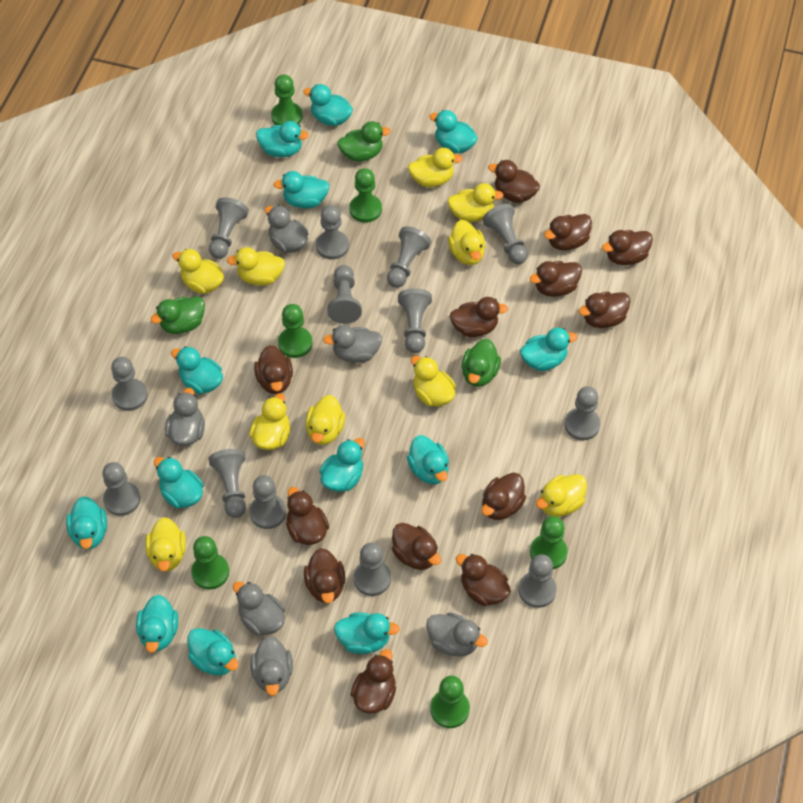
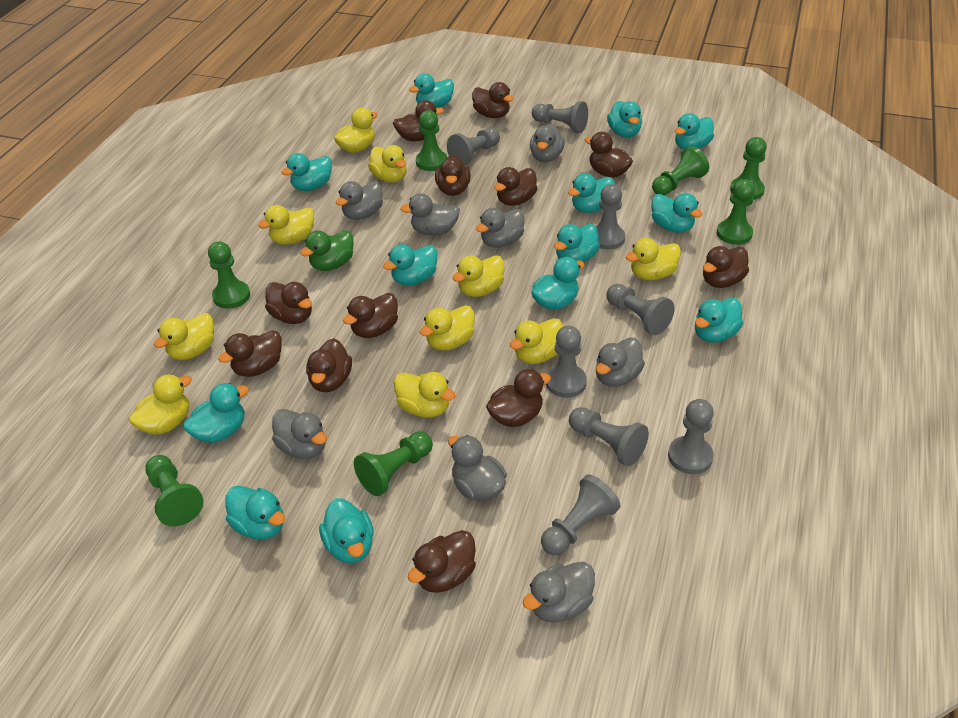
brown duck: [254,345,293,394] [286,487,329,545] [304,548,345,603] [351,649,396,714] [392,523,441,570] [450,297,508,337] [456,554,511,606] [482,472,526,520] [488,160,540,203] [530,261,582,297] [544,214,592,250] [579,292,630,328] [602,230,653,265] = 13 -> [218,330,282,377] [265,282,312,324] [306,338,352,392] [343,293,398,338] [393,100,444,142] [408,530,476,593] [435,155,471,196] [472,82,514,118] [486,369,551,427] [494,167,537,206] [585,132,633,178] [703,246,749,288] = 12
green duck: [150,296,205,334] [337,121,391,162] [462,339,501,387] = 3 -> [301,230,354,271] = 1
green pawn: [191,536,229,590] [271,74,303,125] [278,304,313,358] [349,168,382,223] [430,676,470,728] [530,516,568,569] = 6 -> [145,455,204,526] [208,241,250,309] [354,432,433,496] [416,110,447,171] [652,146,709,195] [717,179,755,245] [730,137,767,200] = 7
grey duck: [165,388,205,446] [233,581,285,636] [250,636,293,696] [265,205,309,253] [323,325,382,363] [426,612,488,657] = 6 -> [272,409,327,459] [336,181,383,220] [400,193,460,236] [448,435,507,501] [476,208,524,248] [523,562,595,622] [530,124,565,162] [596,338,645,387] = 8
grey pawn: [102,462,140,516] [111,357,148,411] [208,449,246,518] [209,197,249,259] [249,475,286,529] [316,205,349,260] [327,265,362,324] [353,543,391,596] [387,226,431,288] [398,288,432,353] [482,204,528,264] [519,554,557,608] [565,386,600,440] = 13 -> [447,128,500,165] [532,101,588,133] [541,474,620,555] [546,326,587,398] [569,407,649,466] [595,184,625,250] [606,284,675,335] [668,399,714,474] = 8

